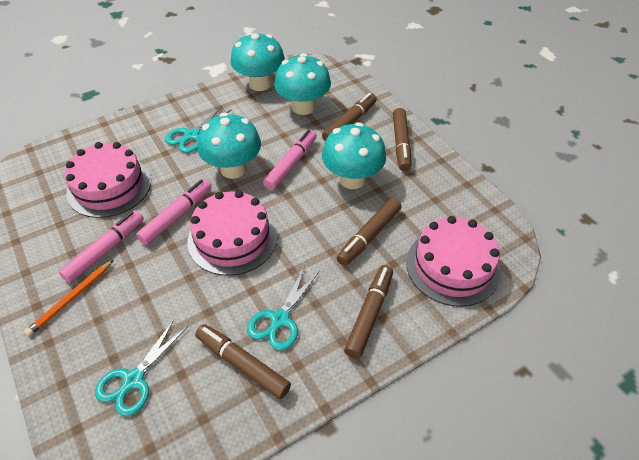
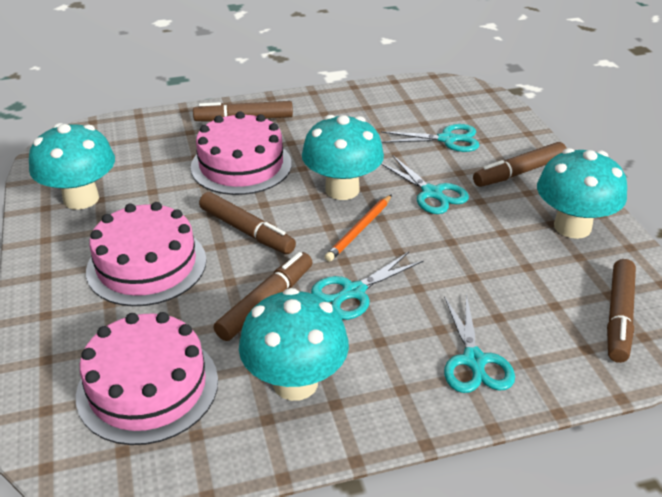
pink marker: [59,210,144,283] [136,179,212,245] [263,130,317,190] = 3 -> none = 0
turquoise scissors: [95,320,188,416] [165,106,232,153] [247,266,320,350] = 3 -> [311,252,424,320] [381,124,480,152] [381,156,469,214] [444,294,515,393] = 4

